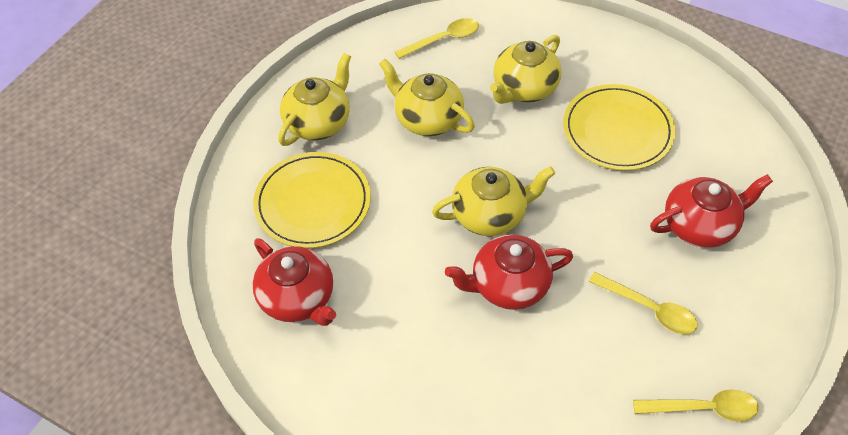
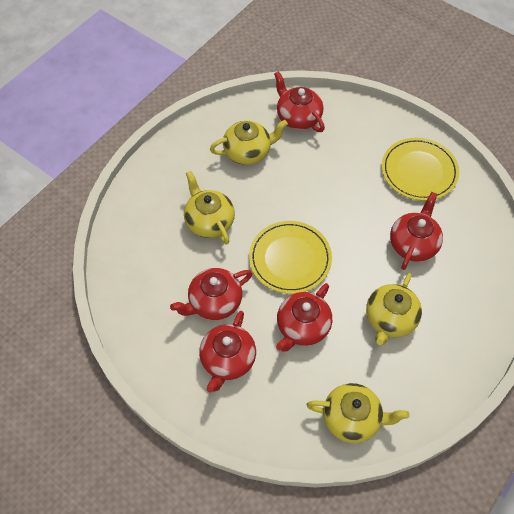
red teapot: [253,238,336,326] [445,234,573,310] [650,174,773,248] = 3 -> [170,268,252,320] [199,311,256,393] [274,71,325,132] [276,283,332,352] [390,192,443,270] = 5
yellow spoon: [395,18,479,59] [588,272,698,334] [633,389,759,421] = 3 -> none = 0

